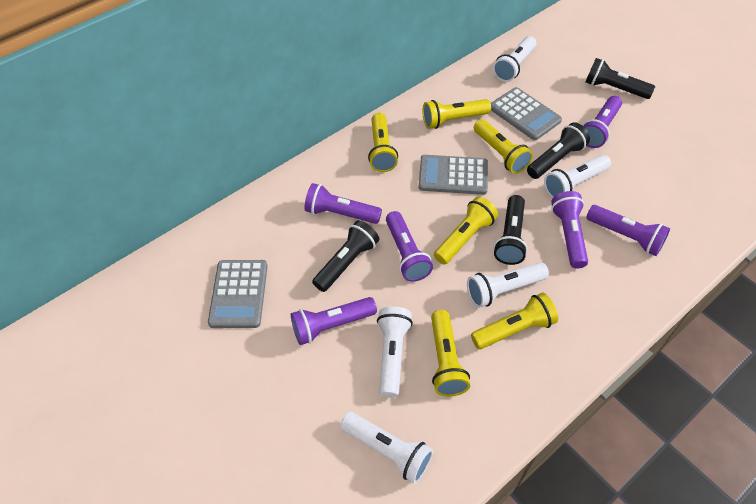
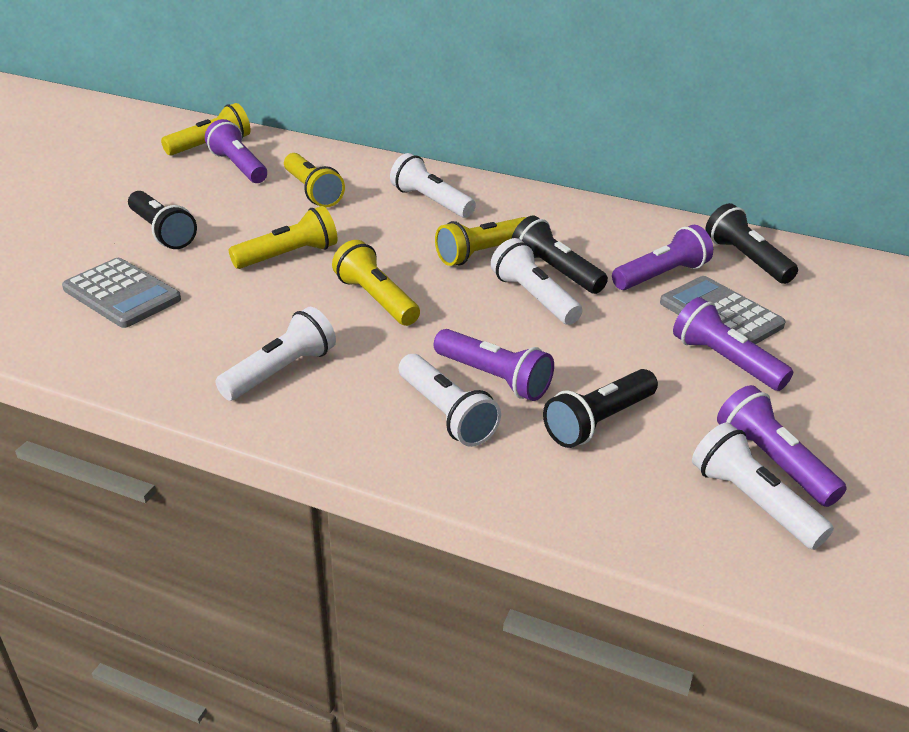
grey calculator: [208,260,268,328] [419,155,488,195] [491,87,562,140] = 3 -> [62,258,181,328] [660,276,786,344] = 2
purple flashlight: [291,297,377,345] [304,183,382,224] [386,211,433,282] [551,191,588,268] [582,96,622,148] [586,205,670,256] = 6 -> [205,119,267,183] [434,329,554,401] [612,225,713,290] [673,297,793,391] [717,385,847,507] = 5
yellow flashlight: [368,113,398,172] [422,99,491,129] [431,310,470,397] [434,197,498,265] [471,293,558,349] [474,119,533,174] = 6 -> [161,103,251,155] [229,206,338,269] [284,153,345,208] [332,240,420,326] [435,217,526,266] = 5

